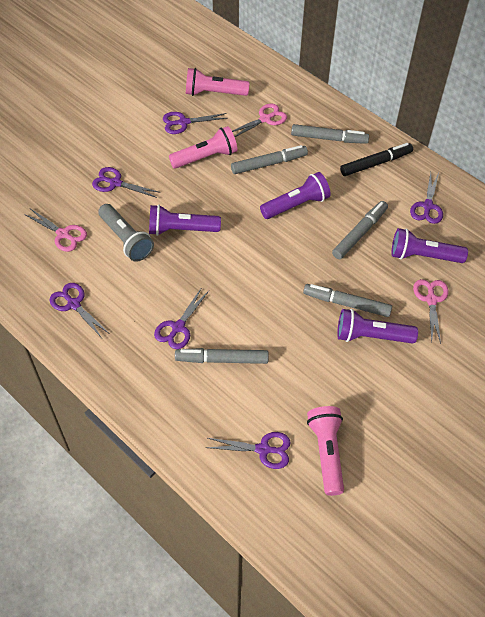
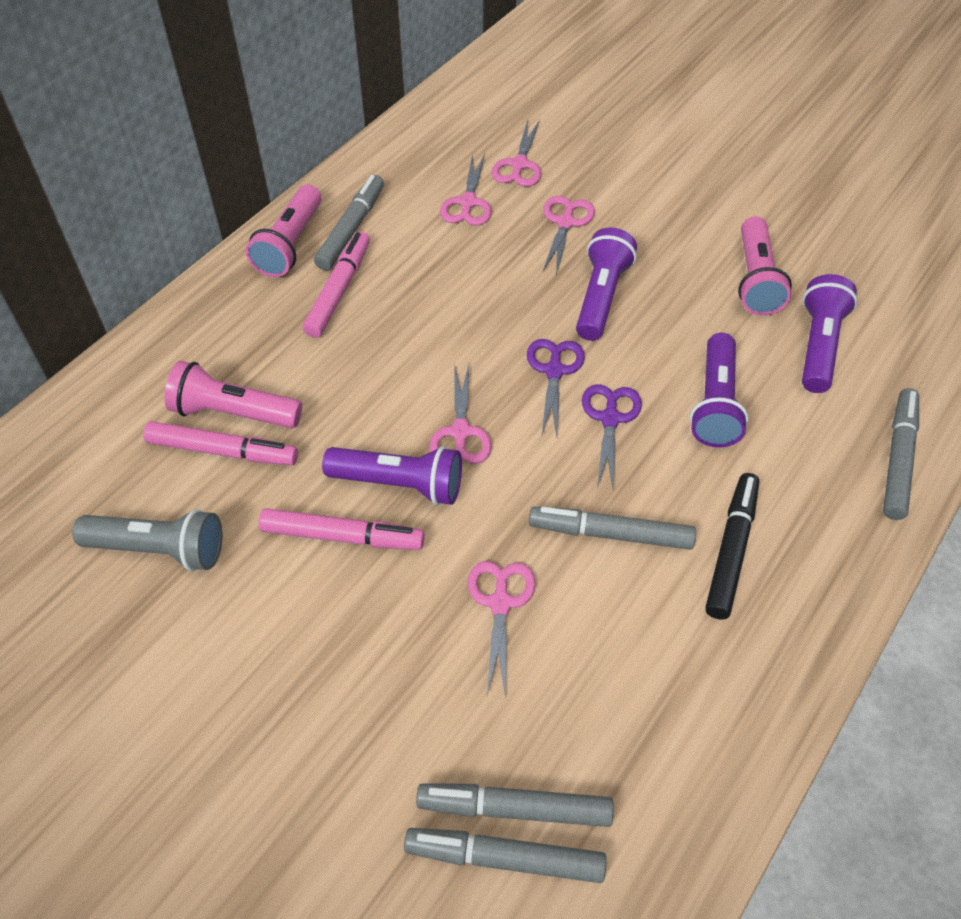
pink marker: none = 0 -> [143,421,298,465] [259,508,425,550] [303,231,370,338] = 3
pink scissors: [24,209,87,252] [232,103,287,137] [413,279,449,344] = 3 -> [430,363,492,464] [440,154,491,226] [468,561,536,698] [491,120,541,187] [543,196,595,275] = 5
purple scissors: [49,283,110,338] [92,167,160,198] [154,287,209,349] [163,112,228,134] [205,432,291,469] [410,172,443,224] = 6 -> [527,339,585,435] [582,384,642,490] = 2

